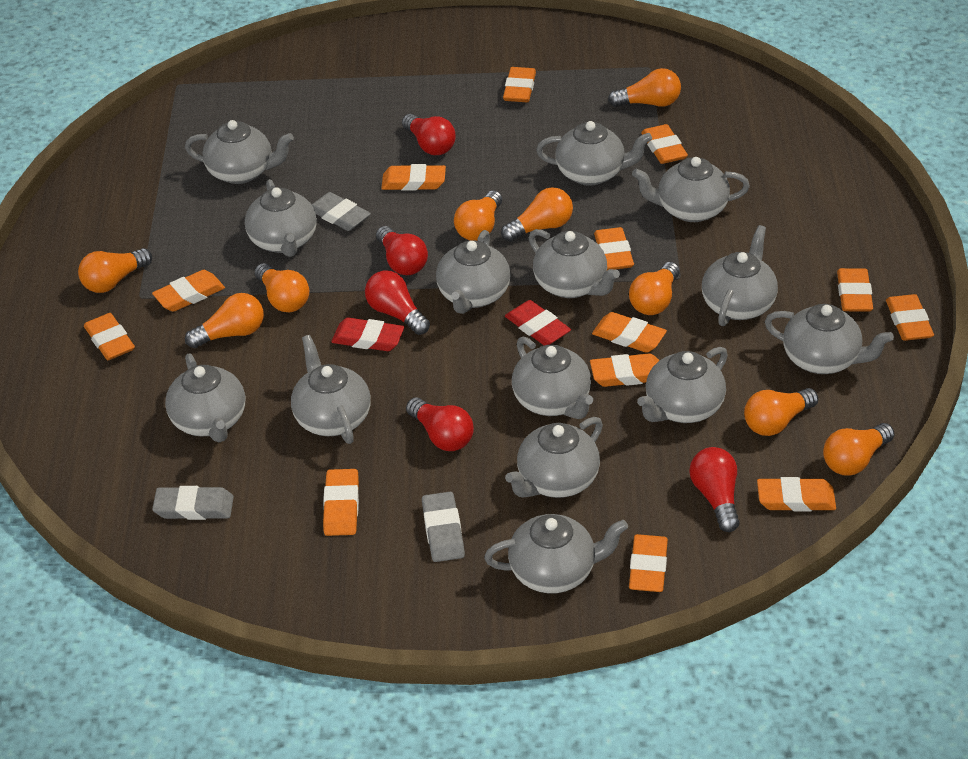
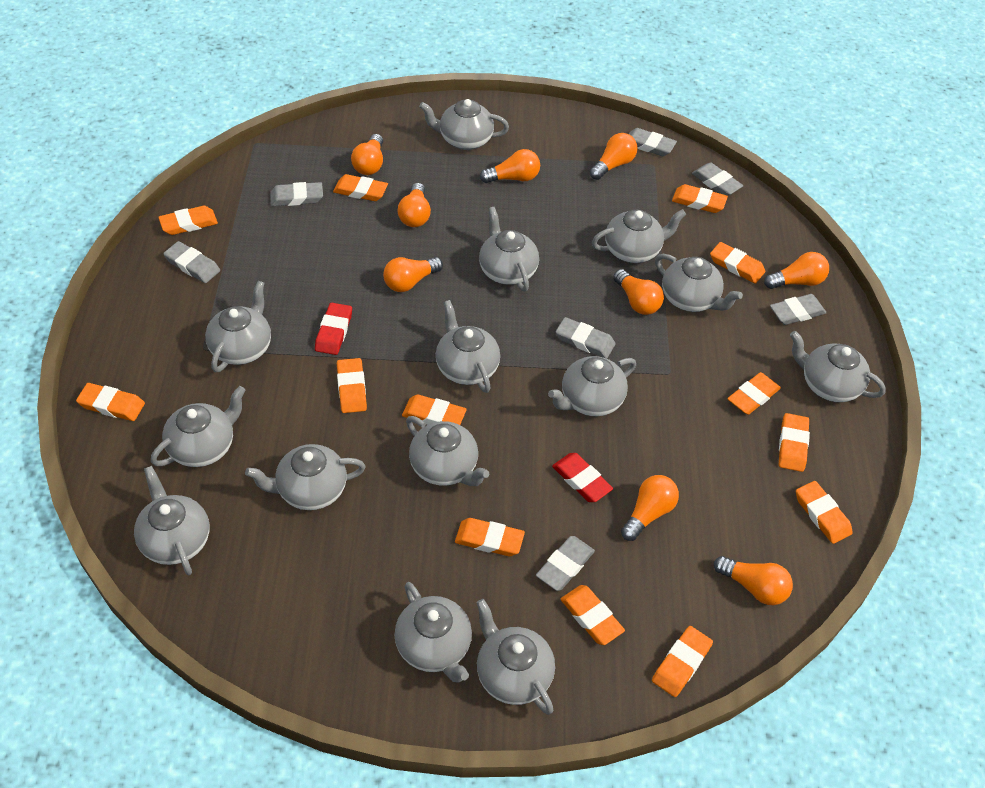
grey eraser: [152,486,234,520] [312,192,371,231] [422,492,465,562] = 3 -> [163,241,220,283] [270,182,323,206] [536,536,595,591] [556,317,616,359] [629,128,677,156] [692,163,743,196] [770,294,826,325] = 7
red light bulb: [365,270,430,335] [376,226,428,275] [402,114,456,155] [406,397,474,451] [690,447,740,532] = 5 -> none = 0

